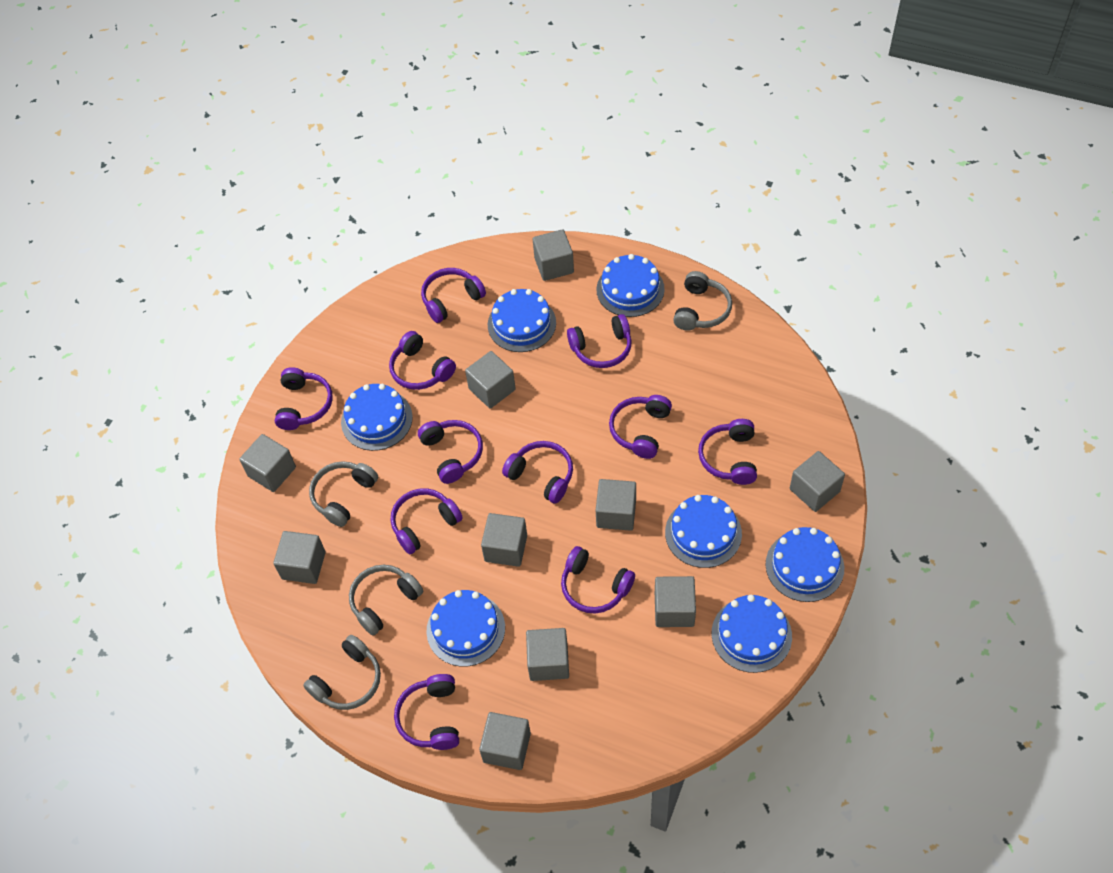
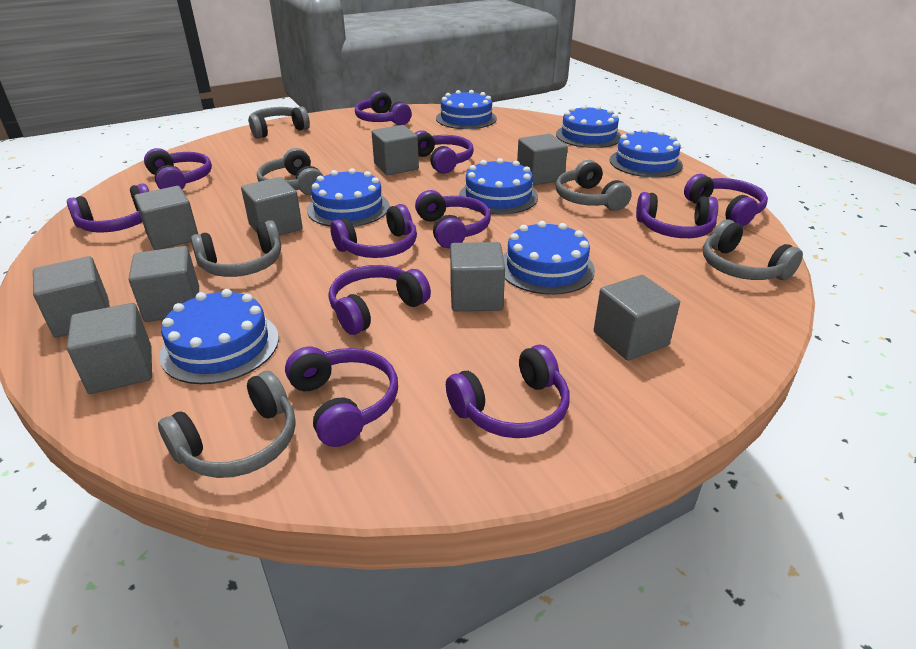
grey cube: [239,434,296,492] [273,531,326,584] [465,351,516,409] [479,712,531,770] [481,513,527,567] [526,628,569,681] [533,229,574,281] [596,479,636,531] [655,576,696,627] [790,451,845,512] = 10 -> [33,256,110,338] [67,303,152,394] [129,246,199,322] [134,186,198,250] [241,177,303,236] [372,125,419,175] [450,242,505,311] [517,134,568,185] [594,275,680,360] = 9
grey headphones: [303,635,381,710] [309,461,378,527] [349,565,423,636] [673,271,732,331] = 4 -> [158,371,296,478] [191,220,281,277] [248,106,310,139] [257,148,323,195] [556,160,632,211] [703,219,803,280] = 6

